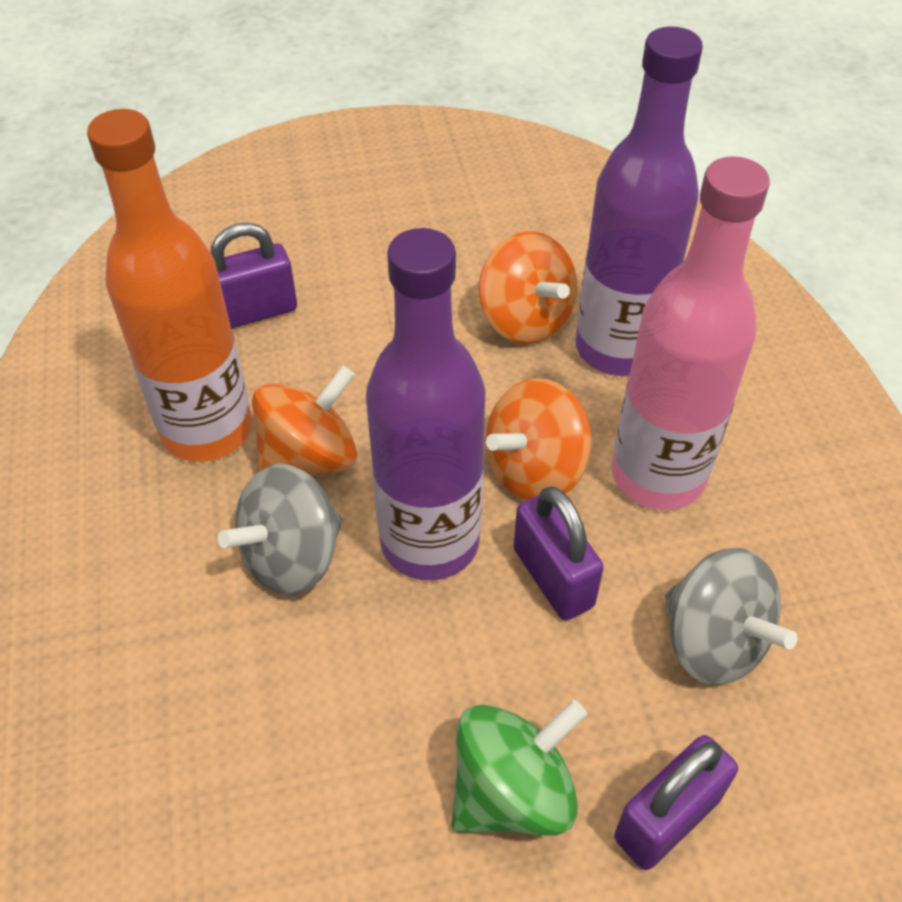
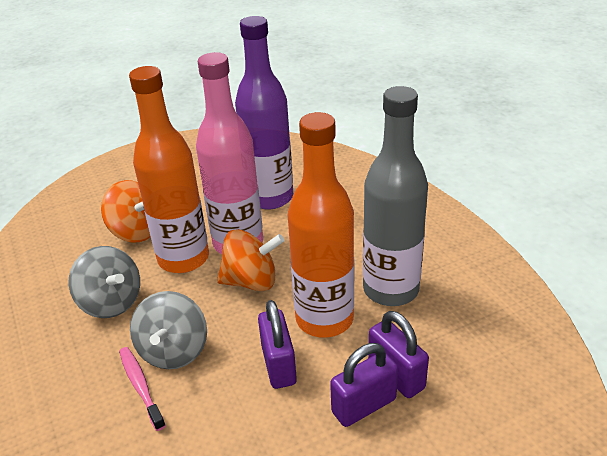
green spinning top: [451,700,587,836] = 1 -> none = 0
grey bottle: none = 0 -> [363,86,428,306] = 1
orange bottle: [87,109,252,462] = 1 -> [129,66,209,273] [288,112,354,338] = 2
orange spinning top: [252,365,357,475] [479,231,577,344] [485,378,592,501] = 3 -> [101,180,151,243] [217,229,284,291] = 2
pink toothbrush: none = 0 -> [119,347,166,431] = 1
purple bottle: [366,228,486,580] [575,26,703,376] = 2 -> [235,16,293,209] = 1

